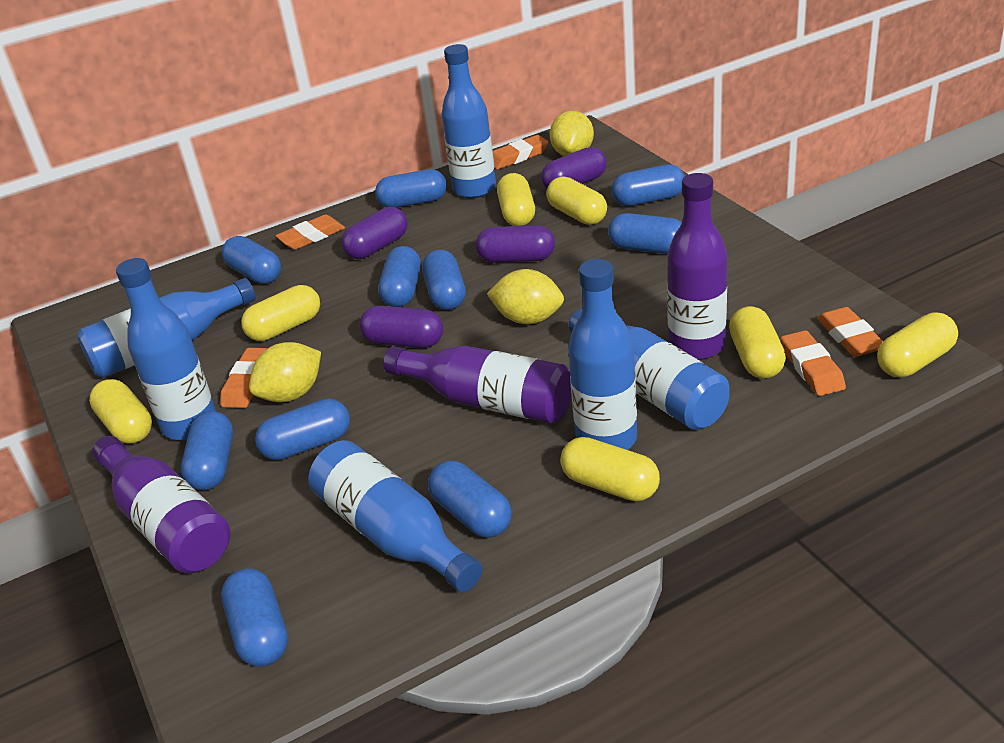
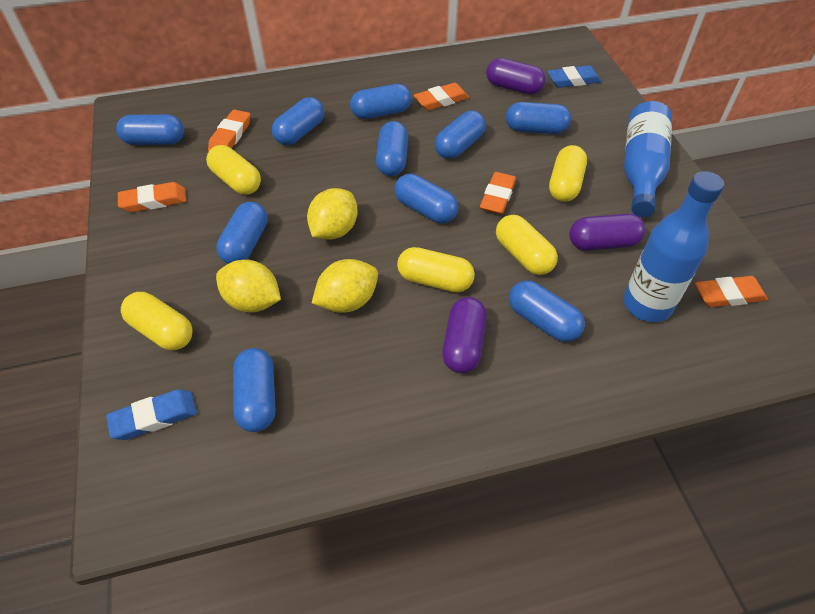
blue bottle: [77,278,256,378] [116,258,216,440] [308,440,482,592] [442,44,496,198] [568,259,637,450] [568,309,730,430] = 6 -> [623,171,724,322] [624,101,672,217] = 2
blue eraser: none = 0 -> [106,389,197,440] [547,65,601,88] = 2
purple bottle: [92,436,231,573] [383,346,572,423] [667,173,727,360] = 3 -> none = 0
purple capsule: [341,207,408,259] [360,306,443,348] [476,225,555,263] [541,147,607,189] = 4 -> [442,297,487,373] [486,58,545,94] [569,214,645,251] = 3
yellow capsule: [89,379,152,443] [241,285,320,341] [497,173,535,226] [546,176,607,225] [561,437,660,501] [729,306,786,379] [877,313,958,377] = 7 -> [121,292,193,350] [206,145,261,195] [397,247,475,292] [496,215,558,275] [549,145,587,202] = 5

